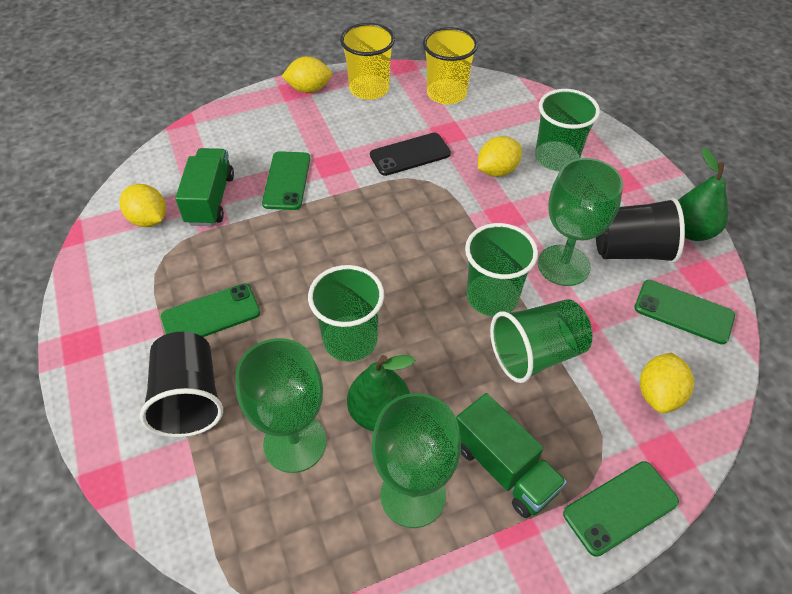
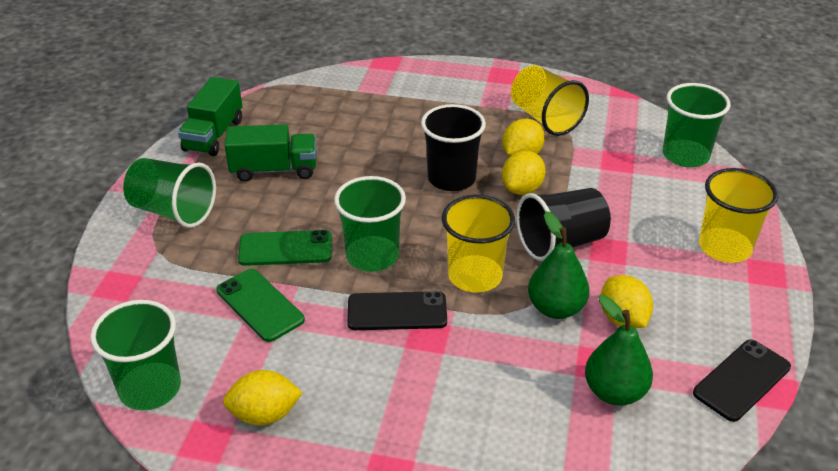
black phone: [370,133,451,176] = 1 -> [347,291,447,330] [693,339,791,422] = 2
green goblet: [235,338,326,473] [371,393,461,528] [538,158,623,286] = 3 -> none = 0
green phone: [161,283,260,337] [262,151,310,210] [563,461,679,557] [634,280,735,344] = 4 -> [216,269,305,342] [238,230,332,266] = 2
yellow cup: [340,23,395,100] [423,27,478,104] = 2 -> [442,195,515,293] [511,65,589,136] [699,168,778,263] = 3

